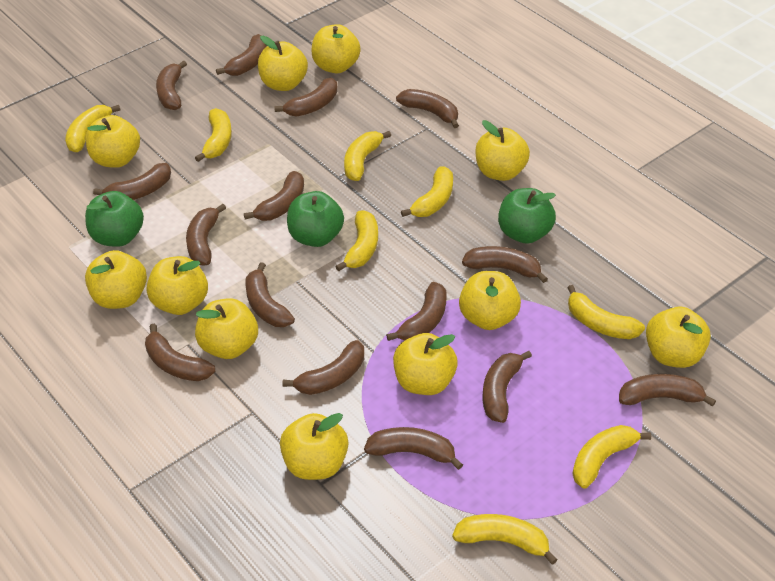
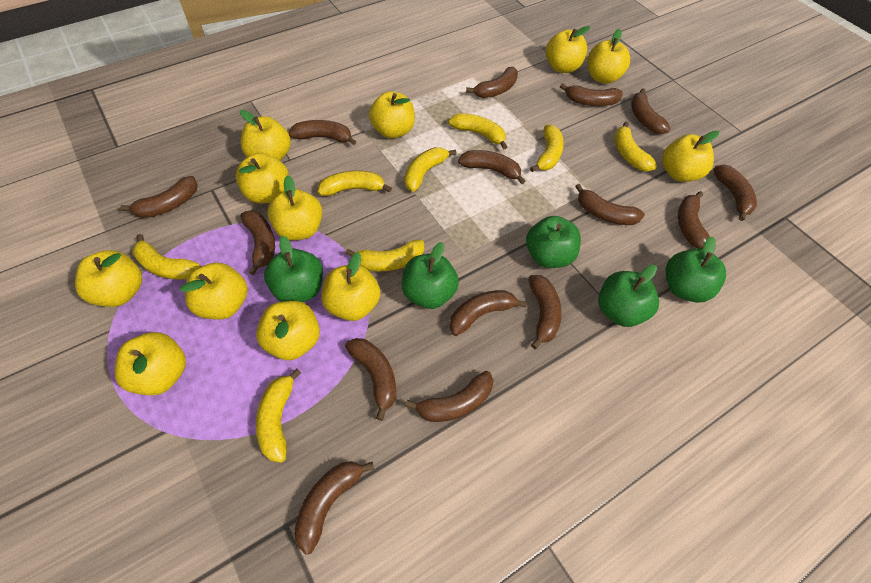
green apple: [85,191,144,247] [287,191,344,247] [498,188,556,244] = 3 -> [264,236,323,302] [401,242,459,309] [526,216,581,268] [598,264,659,327] [665,236,726,302] = 5
yellow apple: [85,250,147,309] [86,115,140,168] [146,256,208,315] [195,298,258,359] [258,36,308,91] [280,413,348,480] [311,24,361,73] [393,333,458,395] [459,271,521,330] [475,120,530,181] [646,307,711,368] = 11 -> [75,250,142,307] [114,332,186,395] [180,263,248,320] [236,153,289,203] [240,110,291,161] [256,301,320,360] [267,175,322,241] [322,252,380,321] [369,91,415,139] [546,26,590,73] [588,29,630,84] [662,131,719,182] = 12

